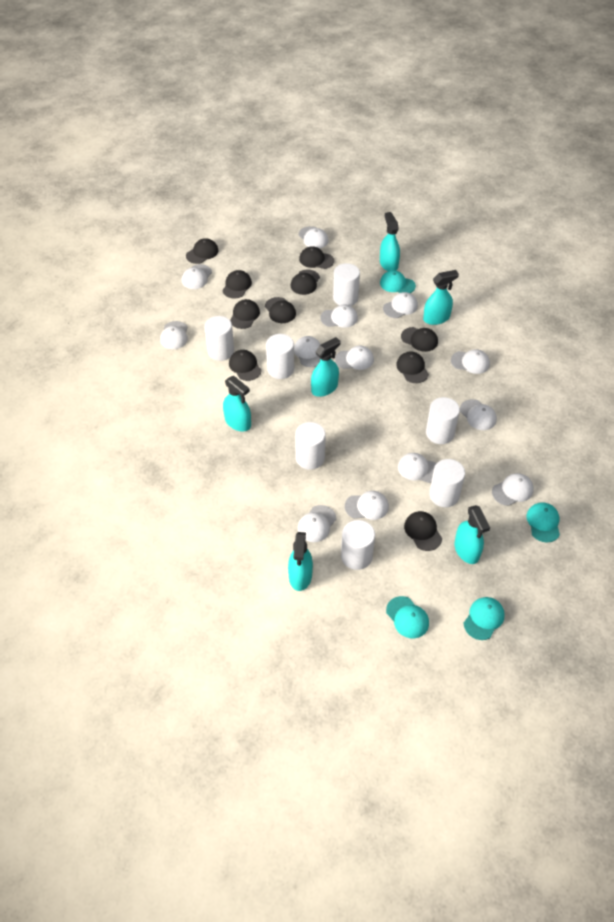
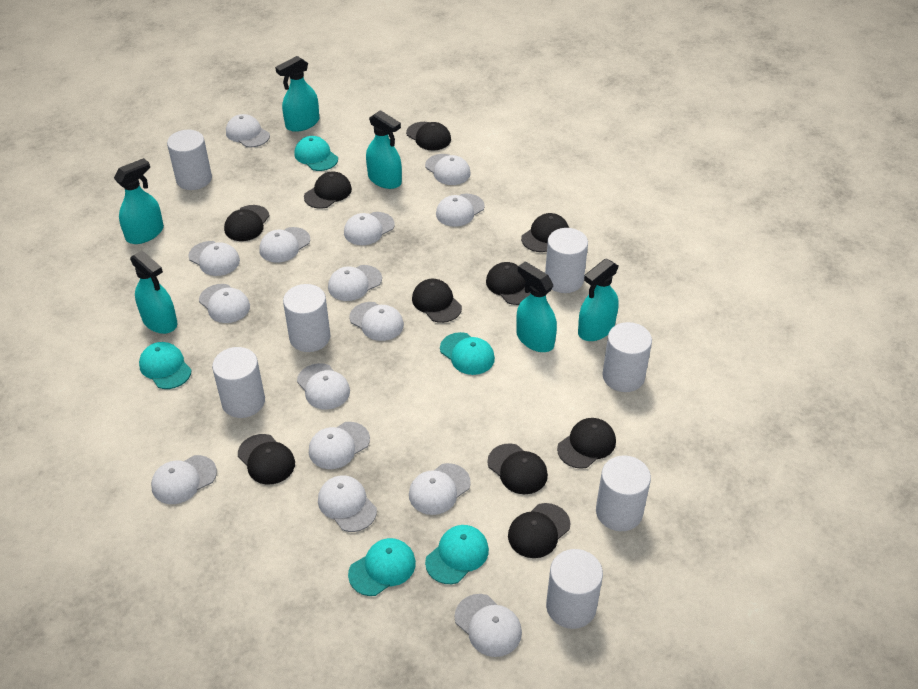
turquoise cap: [380,270,416,293] [386,596,429,638] [464,597,505,640] [526,502,560,542] = 4 -> [139,342,192,389] [294,136,338,171] [348,538,416,596] [425,525,489,584] [440,332,495,375] = 5
white cap: [160,321,188,349] [182,264,212,289] [294,336,321,367] [298,505,336,542] [299,226,329,249] [320,305,358,328] [335,346,374,370] [345,491,389,520] [383,292,418,318] [398,453,437,483] [451,349,490,374] [460,399,497,430] [492,473,534,506] = 13 -> [151,455,217,504] [188,241,240,276] [199,284,250,323] [226,114,270,147] [259,227,310,263] [297,363,350,410] [309,422,370,469] [318,475,377,532] [328,265,382,301] [344,212,395,245] [349,302,404,341] [409,463,471,515] [425,154,471,185] [436,194,485,227] [455,594,522,657] = 15

